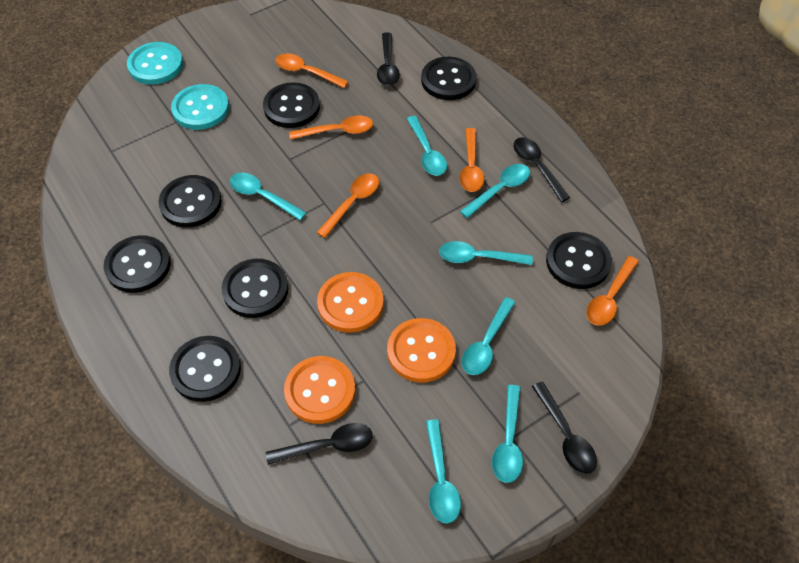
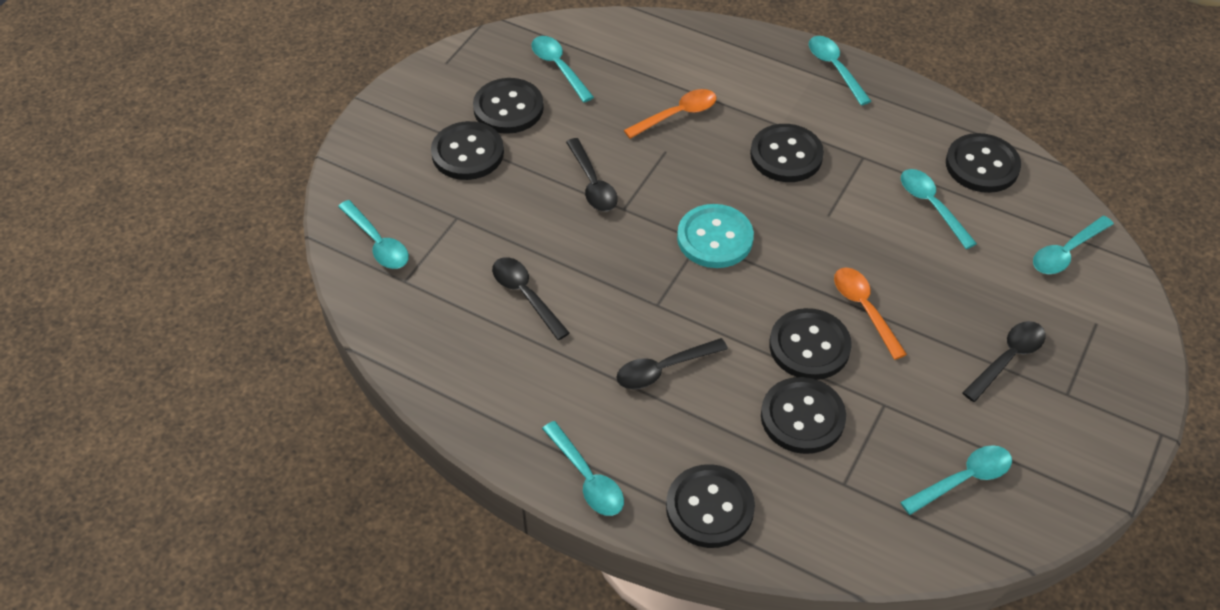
orange button: [284,356,355,424] [317,272,384,333] [387,318,456,382] = 3 -> none = 0
orange spoon: [275,53,349,88] [289,115,373,140] [316,173,379,238] [459,128,484,192] [586,256,639,326] = 5 -> [624,89,716,139] [834,268,907,360] = 2
turquoise button: [127,42,183,85] [171,84,229,130] = 2 -> [677,204,754,268] = 1

